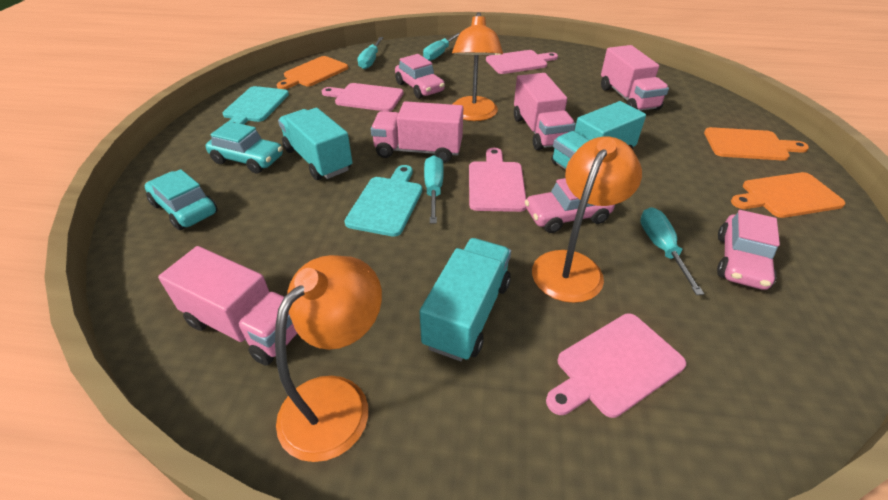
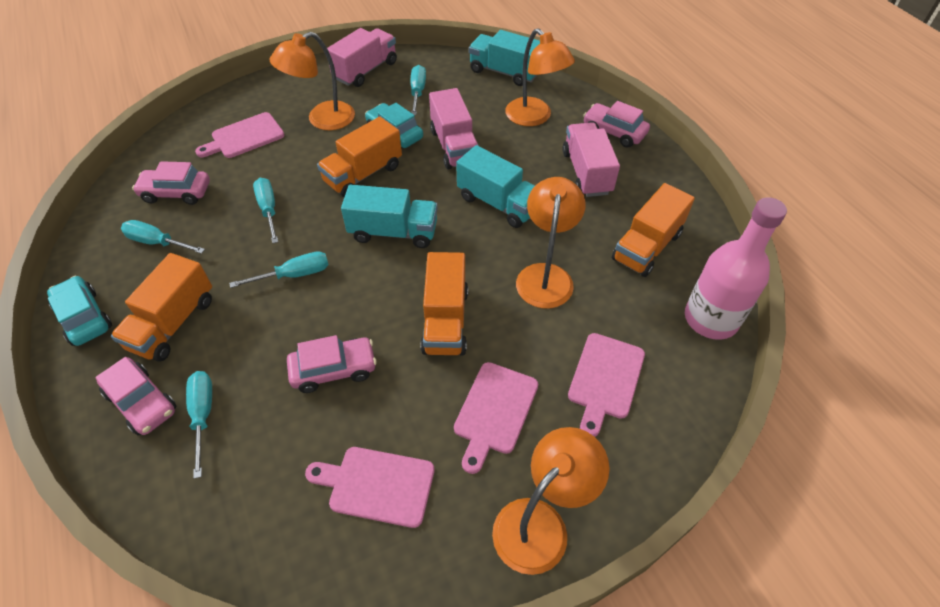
orange cutting board: [277,56,348,89] [704,127,809,161] [731,172,846,218] = 3 -> none = 0
orange lamp: [275,255,382,462] [452,12,503,121] [532,137,642,303] = 3 -> [269,32,355,130] [492,427,610,575] [505,28,575,126] [516,177,585,309] = 4
orange truck: none = 0 -> [111,253,212,362] [317,117,402,197] [420,252,468,355] [612,183,695,277] = 4
pink bottle: none = 0 -> [685,197,787,340] = 1
pink car: [395,54,445,99] [525,178,615,233] [717,210,780,290] = 3 -> [95,357,177,435] [132,161,210,205] [287,335,377,393] [583,101,650,148] = 4
pink truck: [158,246,297,366] [371,101,463,163] [514,73,576,150] [601,45,669,111] = 4 -> [327,28,397,87] [429,88,479,169] [562,122,620,197] = 3
turquoise cutting board: [223,86,289,125] [344,165,422,237] = 2 -> none = 0
turquoise screwdriver: [358,37,384,69] [423,33,460,61] [424,155,444,223] [640,207,704,295] = 4 -> [121,220,205,254] [186,371,212,479] [229,251,329,288] [253,178,278,244] [411,65,426,115] = 5

